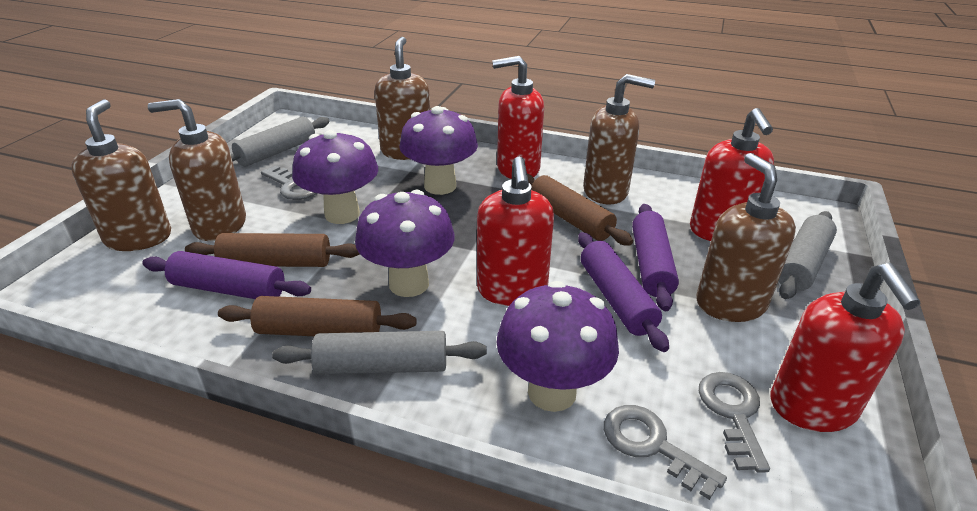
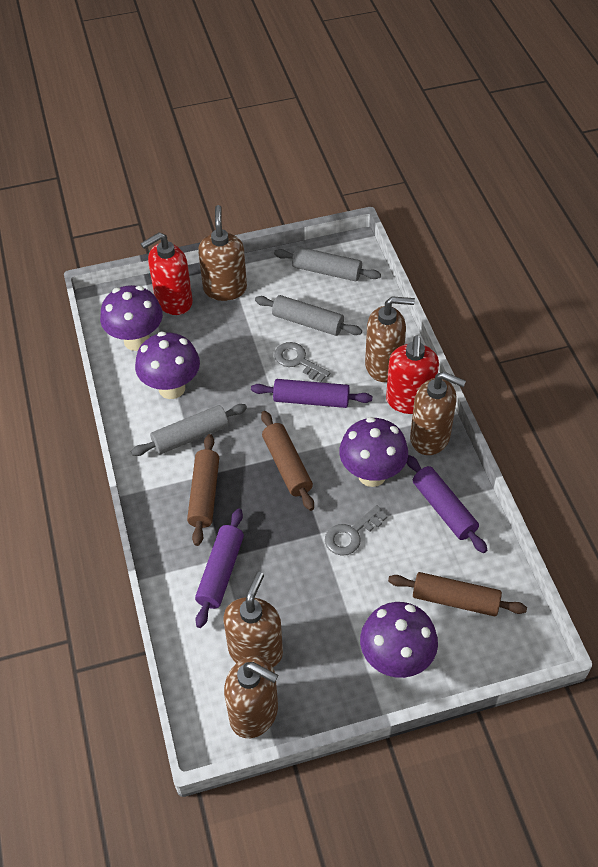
grey key: [261,165,317,200] [604,405,727,500] [699,372,770,473] = 3 -> [274,342,331,382] [325,505,387,556] = 2
red soap dispenser: [477,157,554,306] [492,56,544,179] [690,108,774,241] [770,263,920,432] = 4 -> [141,232,193,315] [386,335,439,414] = 2

